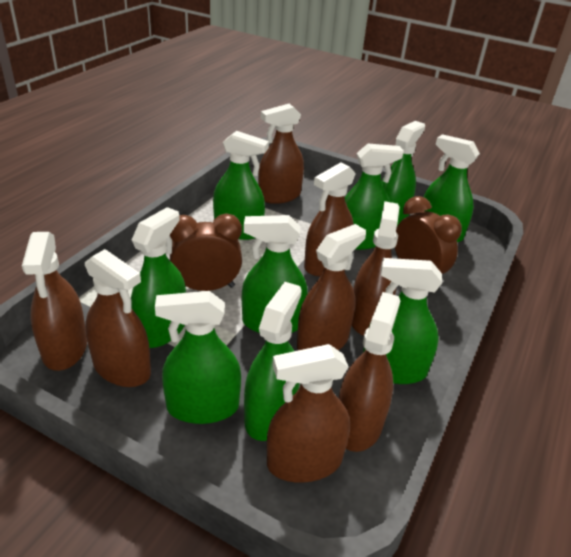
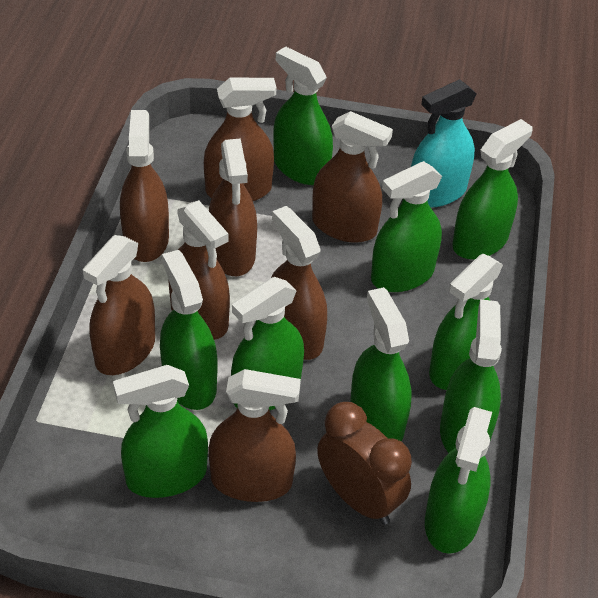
brown clock: [170,213,242,291] [395,196,462,274] = 2 -> [317,402,412,525] = 1
green spray bottle: [131,207,186,348] [155,291,241,424] [213,131,269,240] [242,215,308,333] [244,282,302,441] [345,144,404,250] [363,258,442,384] [382,121,425,226] [424,134,480,242] = 9 -> [113,365,208,498] [160,250,218,410] [231,277,304,410] [273,46,333,185] [350,287,412,441] [371,161,442,292] [425,407,492,554] [429,254,503,390] [440,299,502,453] [452,119,533,260] = 10
turquoise spray bottle: none = 0 -> [411,79,477,208] = 1

